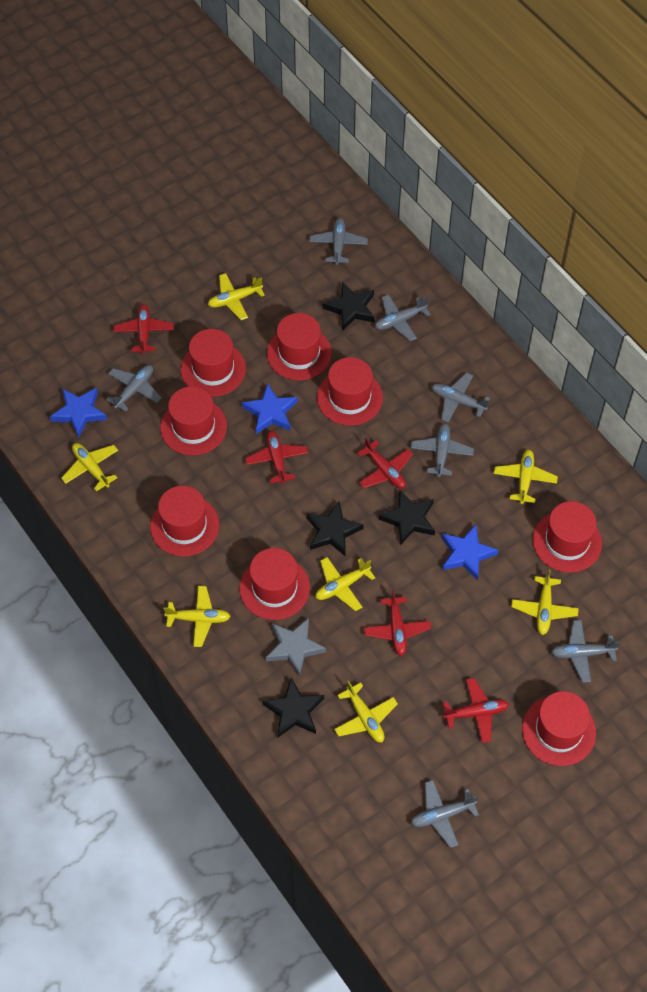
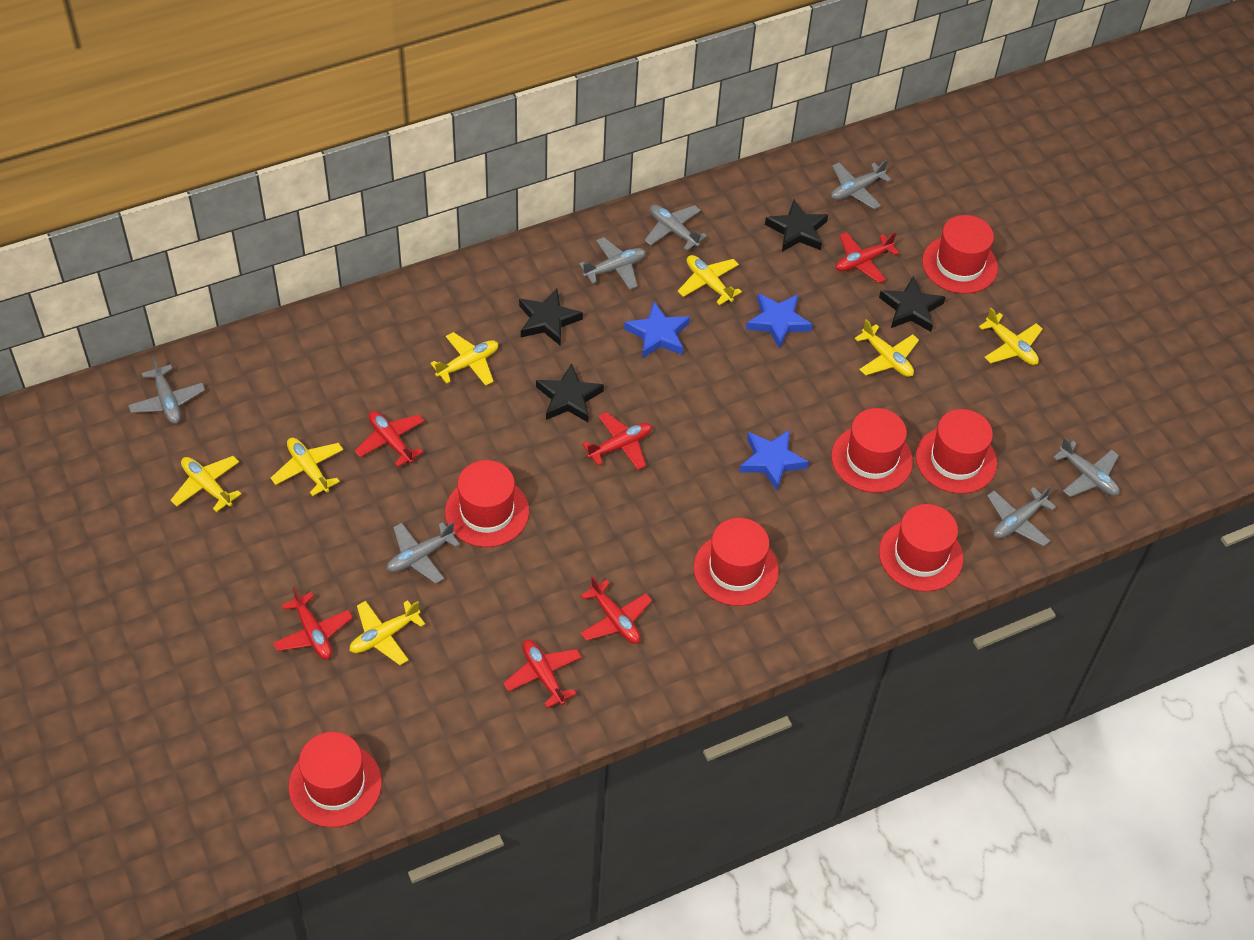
grey star: [266,618,326,677] = 1 -> none = 0
red hat: [150,486,219,557] [160,386,227,456] [181,329,246,397] [239,548,310,620] [267,313,332,381] [317,357,383,426] [522,691,596,766] [532,501,602,573] = 8 -> [288,732,382,827] [445,460,529,547] [694,518,779,606] [831,408,913,493] [879,504,963,592] [916,409,997,494] [922,215,998,294] = 7
red plane: [113,304,174,354] [245,431,308,484] [357,438,413,489] [364,589,431,656] [443,678,509,743] = 5 -> [273,587,353,659] [355,411,424,467] [503,639,582,708] [580,576,652,644] [582,412,652,470] [836,232,899,283] = 6

